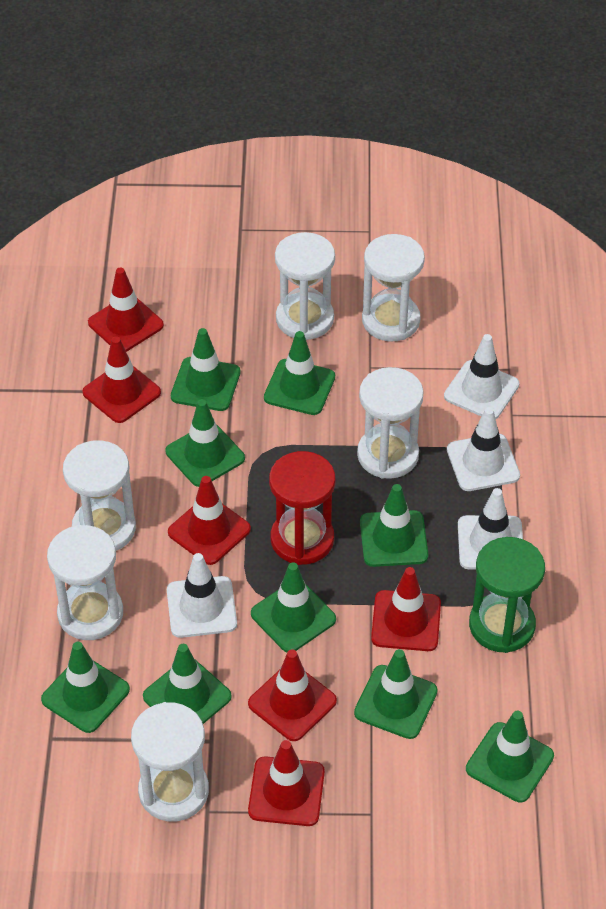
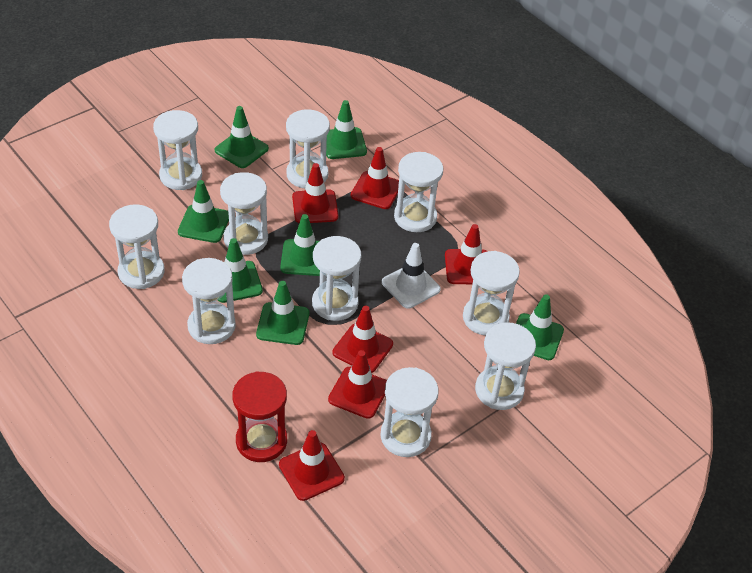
green hourglass: [469,537,545,653] = 1 -> none = 0
green traffic cone: [41,642,130,733] [143,644,232,724] [166,399,245,487] [171,328,241,411] [251,562,336,652] [264,331,335,415] [354,649,438,739] [360,484,428,567] [466,711,554,802] = 9 -> [178,180,229,243] [215,106,269,168] [218,238,263,303] [256,281,309,345] [280,214,320,276] [326,100,367,159] [516,295,564,360] = 7
white hourglass: [47,525,123,640] [63,440,136,551] [131,702,209,822] [275,232,335,340] [357,367,424,479] [362,234,425,341] = 6 -> [109,204,164,289] [153,110,202,190] [182,258,236,344] [220,172,268,255] [286,109,330,188] [312,236,361,321] [380,367,439,457] [394,152,443,232] [463,251,520,336] [475,323,536,410] = 10
white traffic cone: [167,553,237,638] [444,334,519,419] [447,407,520,491] [458,488,523,570] = 4 -> [382,243,441,309] = 1

